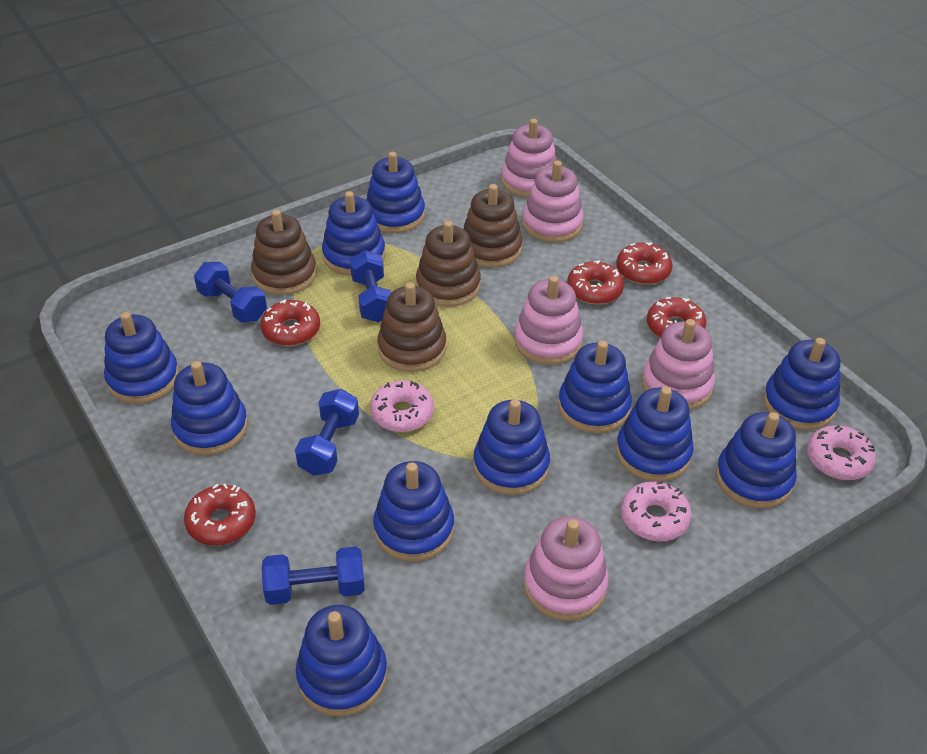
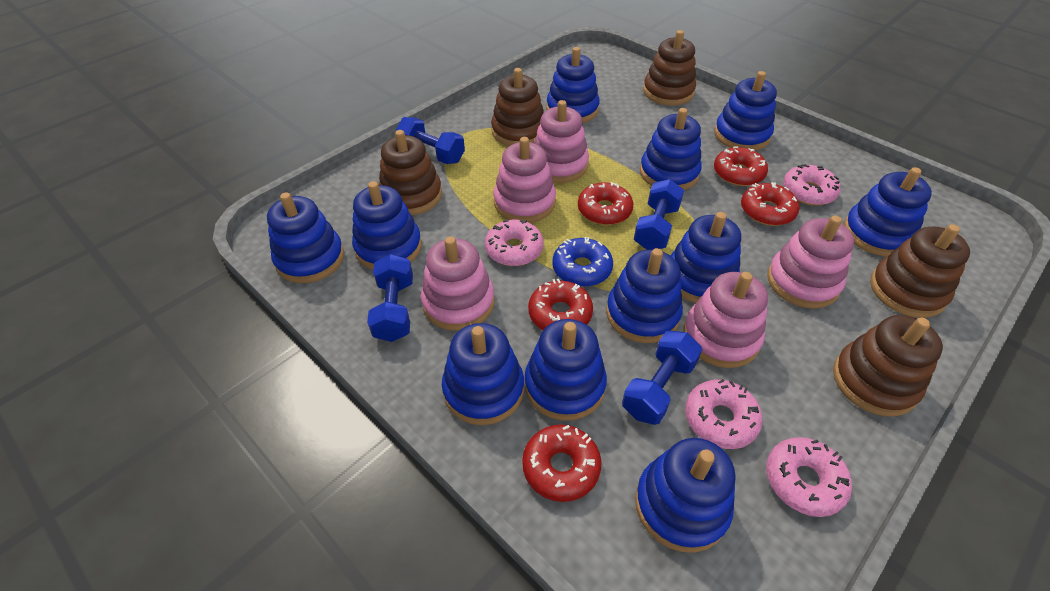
blue donut: none = 0 -> [552,237,613,287] = 1
brown stacking toy: [251,210,317,295] [377,282,446,372] [416,221,481,307] [464,184,523,268] = 4 -> [379,130,442,215] [491,68,544,146] [643,30,696,106] [833,315,943,416] [870,224,970,318] = 5
pink donut: [370,381,434,432] [621,481,691,541] [807,425,876,480] = 3 -> [485,220,544,266] [685,379,763,449] [766,437,852,517] [783,164,841,205] = 4

